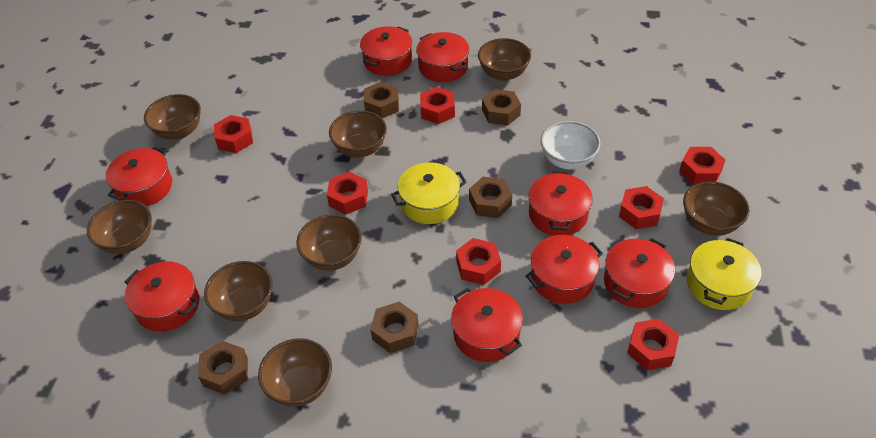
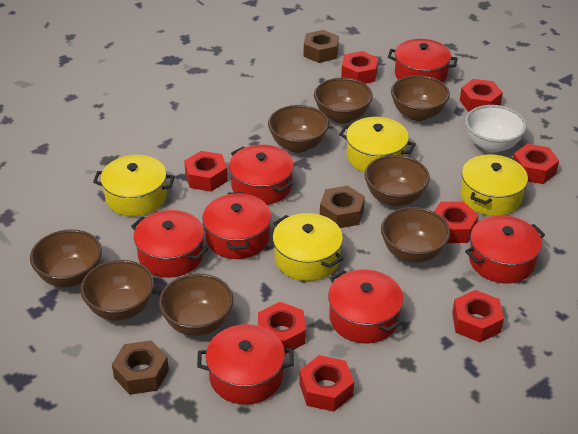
brown nut: [198,341,248,395] [364,82,399,118] [370,302,419,353] [469,177,512,218] [482,89,521,126] = 5 -> [112,340,169,395] [304,30,339,63] [320,186,365,228] = 3
red nut: [214,115,253,153] [327,172,368,214] [420,87,455,124] [456,238,501,285] [619,186,664,229] [627,319,679,370] [679,147,725,185] = 7 -> [184,151,228,192] [258,302,306,354] [299,355,354,412] [341,51,378,84] [434,202,479,243] [452,290,504,342] [460,79,503,112] [513,144,559,184] = 8
red pot: [106,147,172,206] [125,262,199,332] [360,26,412,76] [416,32,469,82] [451,288,523,362] [526,235,603,304] [528,171,593,236] [604,238,675,308] = 8 -> [131,210,208,278] [197,324,294,405] [202,192,271,259] [229,145,294,205] [328,269,403,343] [388,39,458,83] [465,215,545,283] = 7
yellow pot: [391,162,467,224] [687,238,762,310] = 2 -> [93,155,175,216] [273,213,343,281] [339,117,416,172] [460,154,528,216] = 4

